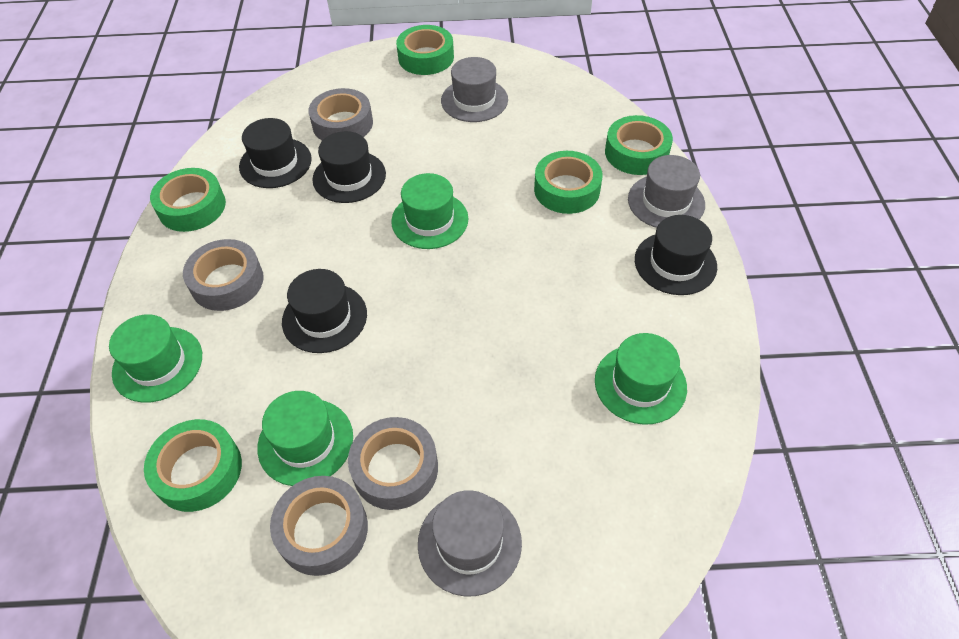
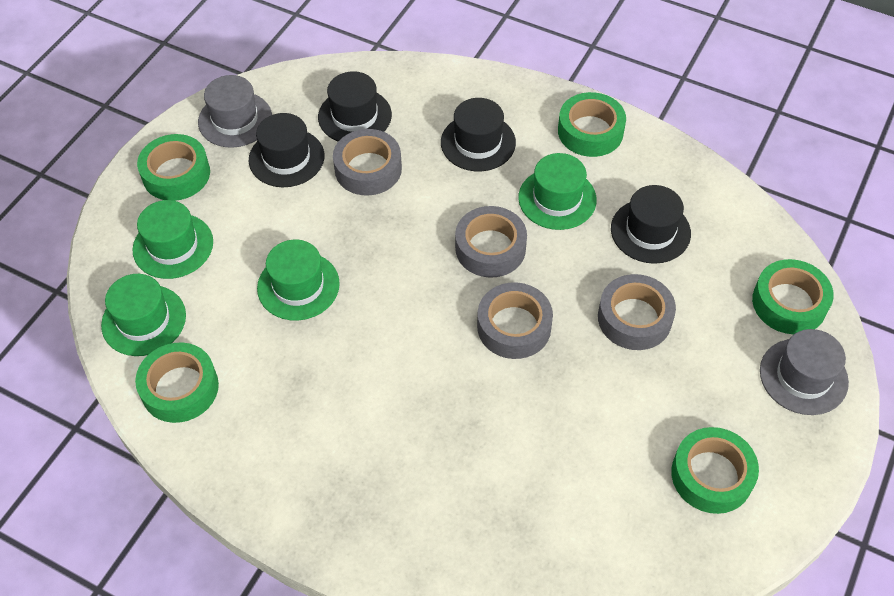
grey hat: [418,490,522,596] [441,57,508,122] [628,155,705,228] = 3 -> [198,75,272,148] [760,329,849,415] = 2

